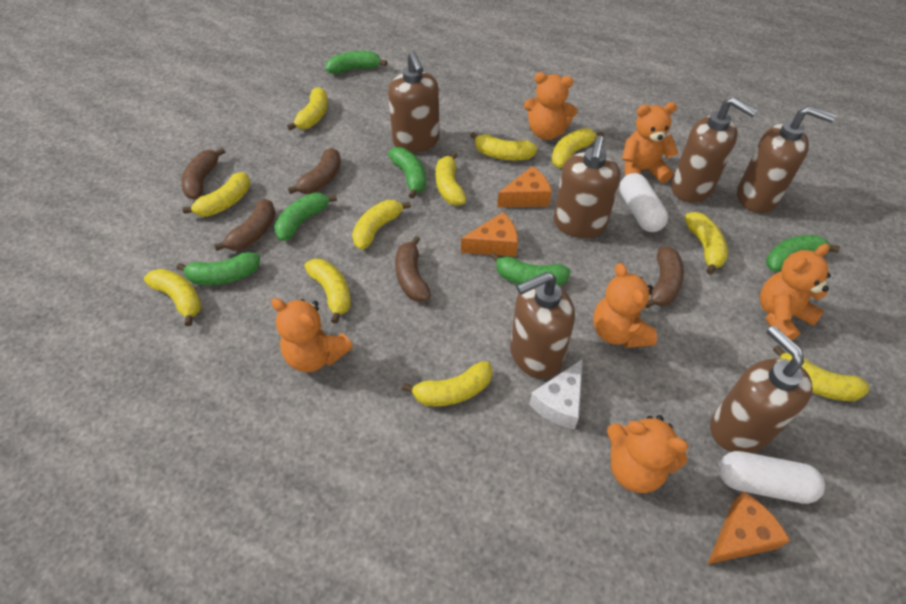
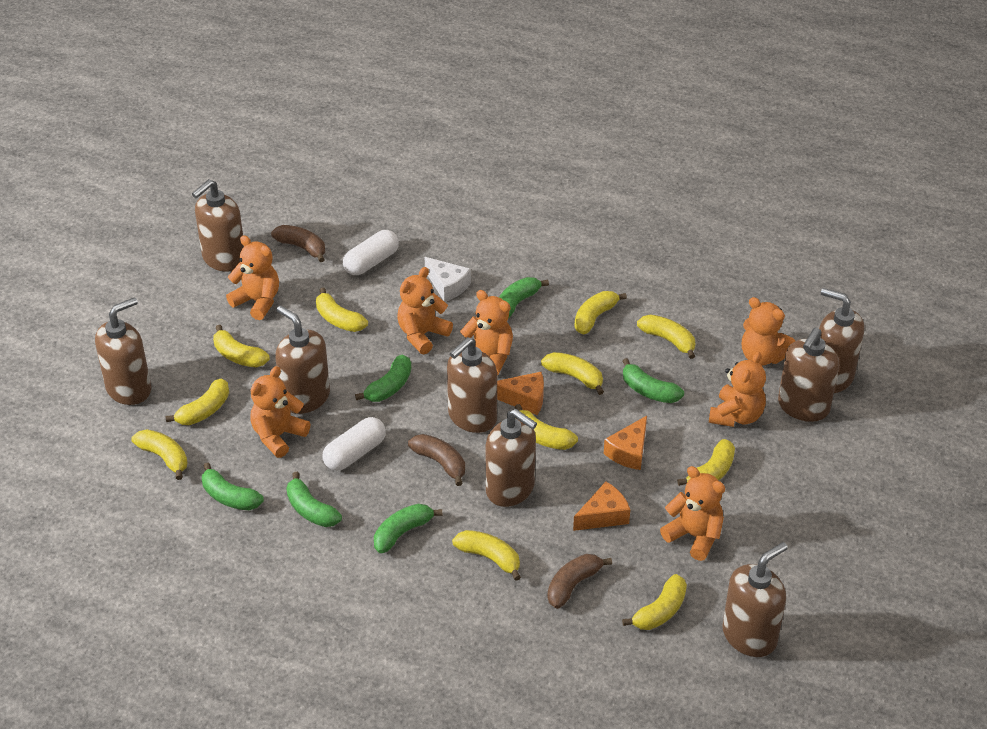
brown banana: [181,148,226,199] [214,199,276,251] [288,148,341,194] [395,236,431,302] [645,246,684,308] = 5 -> [271,225,325,262] [408,434,465,486] [547,554,612,609] = 3
brown soap dispenser: [388,51,440,153] [510,272,575,379] [554,136,621,238] [672,97,758,203] [710,325,813,453] [737,106,836,213] = 6 -> [95,297,151,405] [192,179,244,272] [275,305,330,414] [447,337,497,433] [486,409,537,507] [722,542,788,657] [778,327,839,422] [819,288,864,393] = 8
orange teddy bear: [271,298,353,372] [524,72,578,140] [593,263,657,348] [607,415,688,493] [622,102,678,183] [760,244,831,340] = 6 -> [226,235,279,320] [251,366,310,458] [398,267,453,354] [460,290,513,376] [660,466,725,561] [709,352,766,427] [742,297,795,365] = 7

